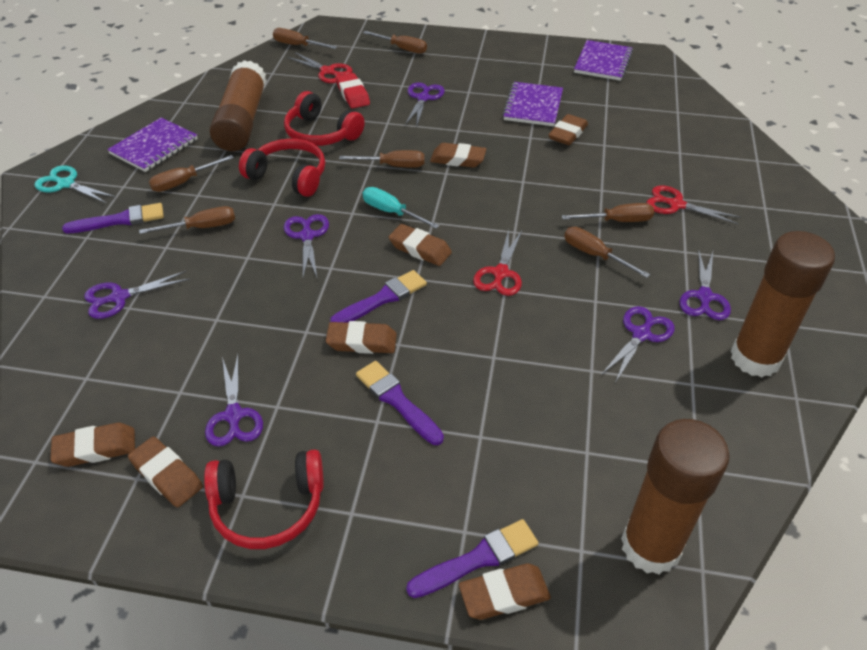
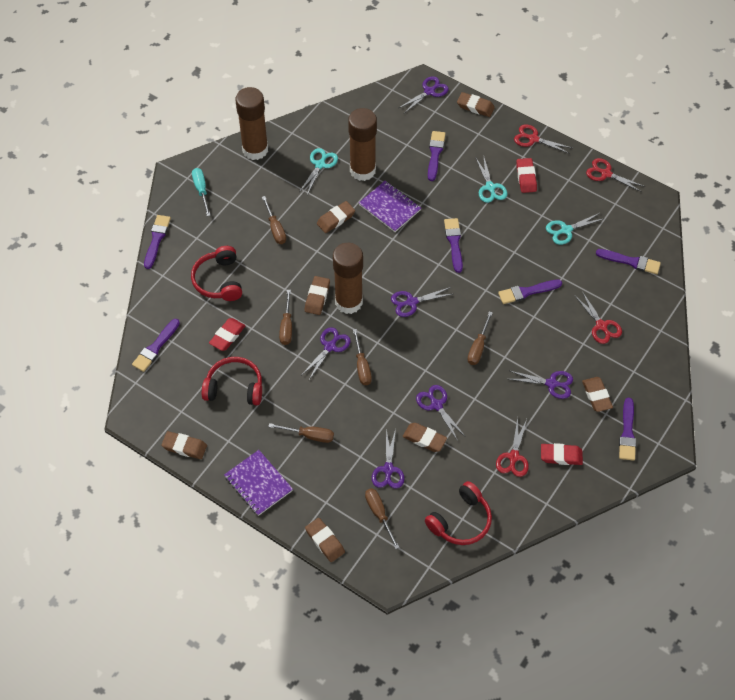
brown screwdriver: [139,206,235,234] [149,155,234,192] [273,28,337,49] [339,150,425,168] [363,31,427,54] [562,203,654,222] [564,227,650,278] = 7 -> [262,196,286,244] [268,423,334,443] [279,290,292,345] [353,329,372,385] [365,488,400,549] [467,312,493,365] = 6
purple brush: [62,203,164,233] [330,270,427,323] [356,361,444,445] [406,519,539,598] = 4 -> [132,319,180,372] [144,215,171,269] [428,131,446,181] [444,218,463,273] [498,280,562,304] [596,249,661,274] [619,398,636,461] = 7
purple notebook: [107,118,198,172] [502,82,563,126] [574,40,633,81] = 3 -> [224,450,293,516] [359,181,421,232] = 2
red eraser: [336,73,370,108] = 1 -> [209,318,245,351] [516,158,537,193] [541,443,583,465] = 3
red scissors: [287,52,353,83] [473,230,522,296] [646,185,741,225] = 3 -> [496,417,529,477] [514,124,572,154] [574,291,622,344] [586,158,645,192] = 4
turquoise scissors: [35,165,116,204] = 1 -> [299,148,338,195] [475,154,508,203] [546,212,605,245] = 3

